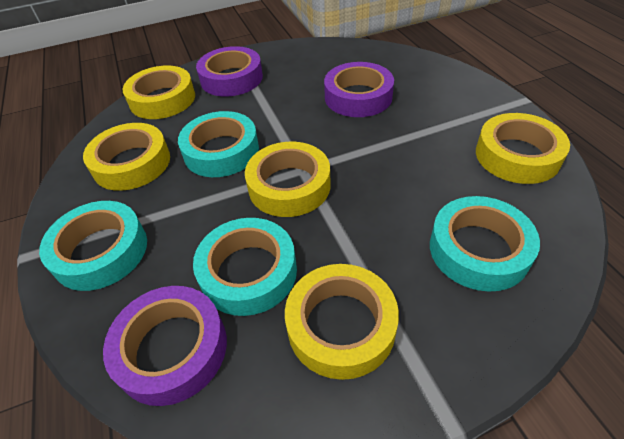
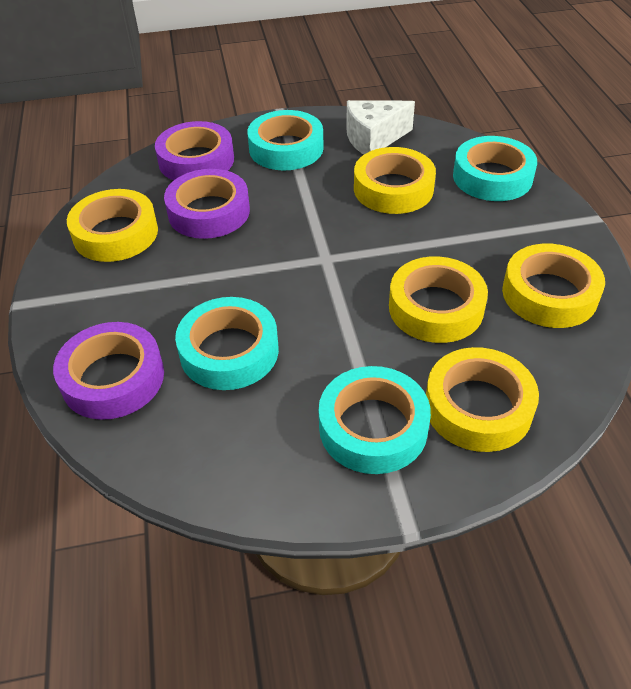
white cheese: none = 0 -> [346,100,415,155] = 1

